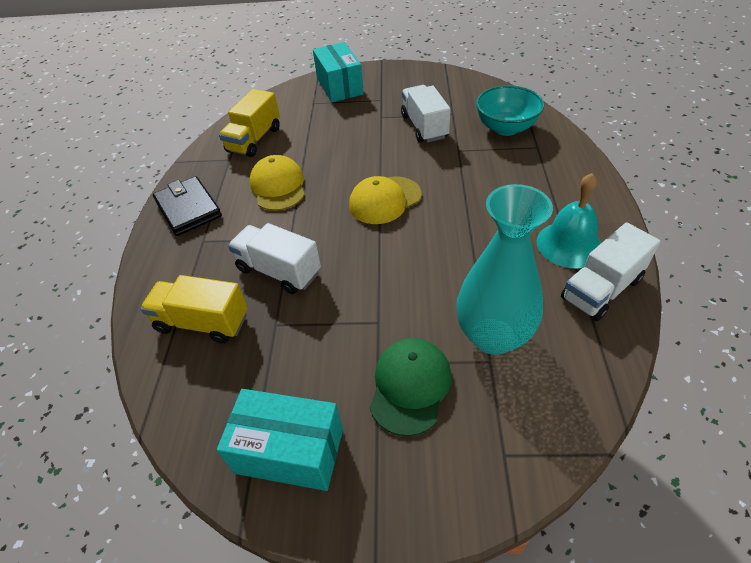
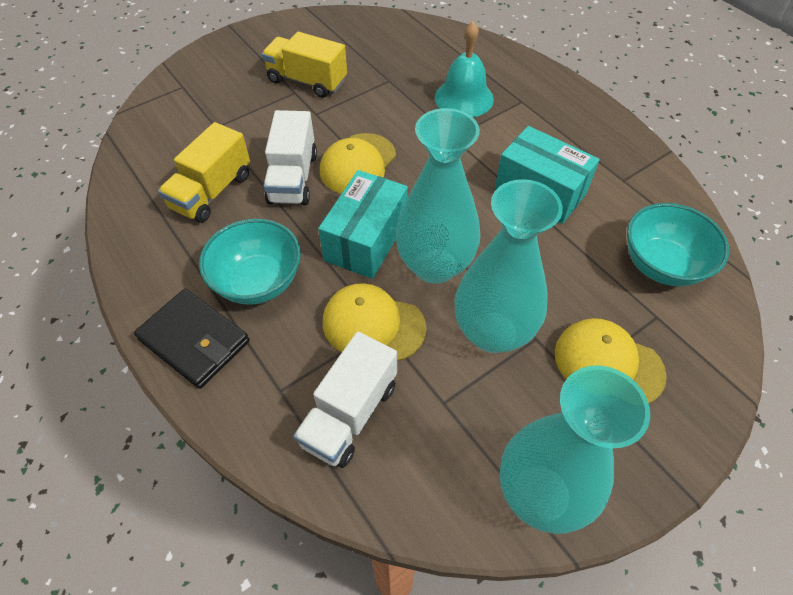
green cap: [370,338,452,436] = 1 -> none = 0
turquoise bowl: [476,85,544,136] = 1 -> [199,219,301,305] [627,203,729,286] = 2
turquoise vase: [456,184,553,355] = 1 -> [395,108,480,284] [455,179,563,353] [500,366,650,534] = 3
white truck: [228,223,321,294] [401,85,451,143] [561,222,660,321] = 3 -> [263,110,317,205] [293,332,397,468] = 2
yellow cap: [250,155,305,211] [349,176,421,224] = 2 -> [320,133,396,194] [323,283,426,361] [555,318,667,403] = 3

